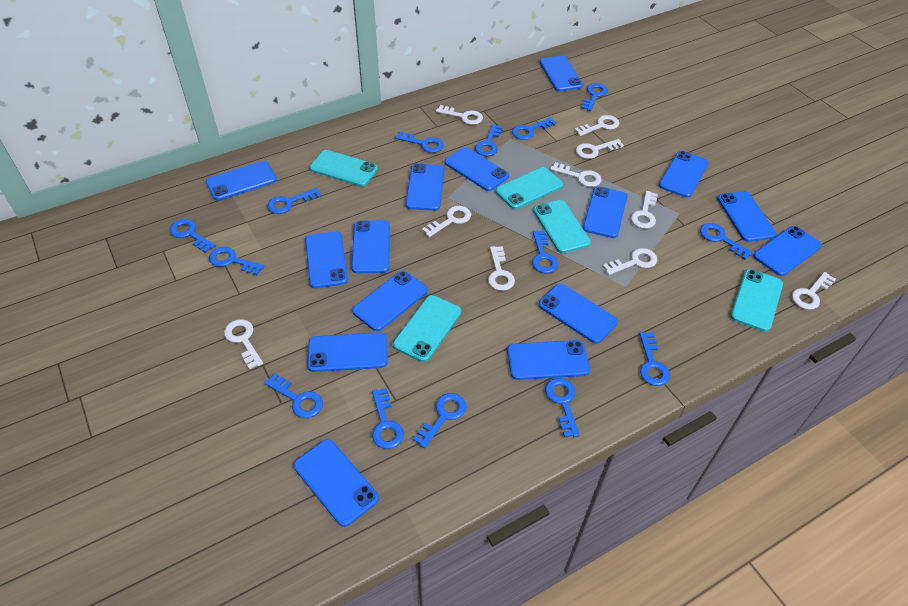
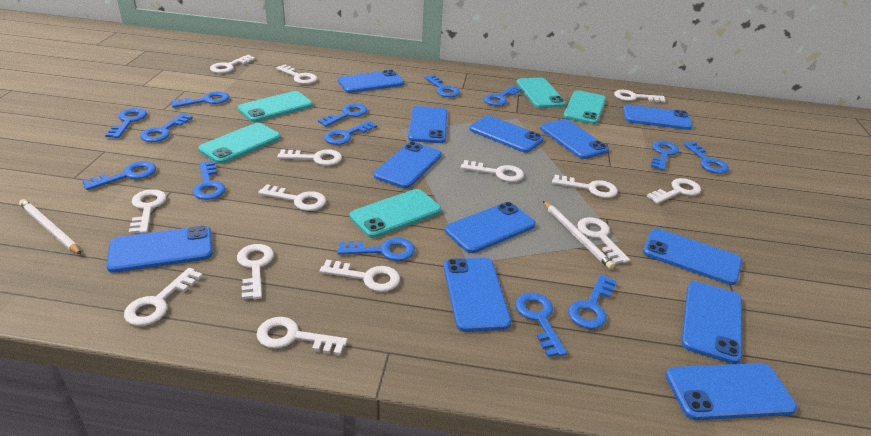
blue phone: [206,161,277,201] [294,439,379,527] [305,231,348,288] [307,333,388,372] [352,220,390,274] [352,271,428,331] [405,164,444,211] [445,147,509,191] [507,340,590,380] [538,284,618,344] [540,56,583,91] [583,187,627,238] [659,151,709,198] [717,191,776,242] [753,226,822,276] = 15 -> [106,226,213,273] [338,70,404,93] [374,142,442,188] [408,106,447,143] [444,258,511,332] [445,202,536,253] [469,115,544,153] [540,119,609,159] [623,105,693,130] [643,229,742,285] [666,363,797,420] [681,281,742,364] = 12
white key: [224,319,263,369] [422,206,471,237] [436,105,483,125] [488,246,515,291] [550,162,602,187] [575,115,619,136] [576,139,624,159] [603,248,657,275] [631,191,658,229] [792,272,836,310] = 10 -> [124,268,203,326] [129,189,166,234] [210,55,255,73] [237,244,274,300] [256,317,348,355] [258,184,326,211] [276,65,317,84] [277,149,342,166] [320,260,400,292] [461,160,524,182] [552,175,618,198] [577,217,630,264] [614,90,666,102] [647,178,701,204] = 14
white pencil: none = 0 -> [19,199,81,254] [543,201,615,269] = 2

